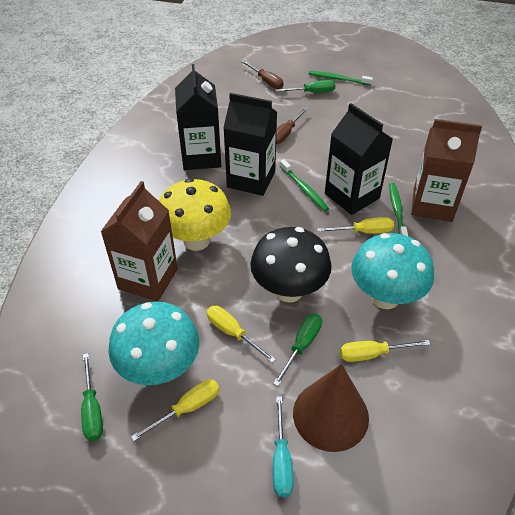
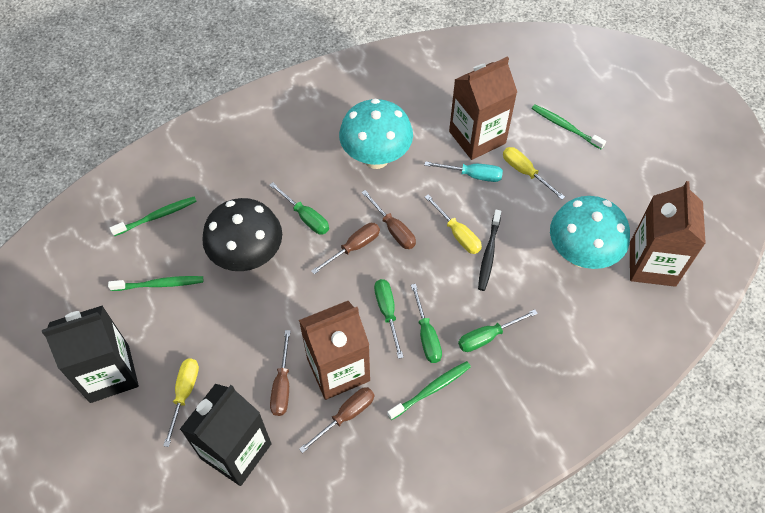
black carton: [175,64,221,170] [223,93,277,196] [325,103,393,215] = 3 -> [42,305,139,403] [180,384,272,486] = 2
black toothbrush: none = 0 -> [478,210,501,291] = 1
brown carton: [100,181,178,302] [411,119,482,222] = 2 -> [299,301,370,400] [449,56,517,160] [630,181,706,287] = 3
brown cone: [293,364,369,452] = 1 -> none = 0
brown screwdriver: [241,60,284,89] [276,107,309,144] = 2 -> [270,330,290,416] [299,387,374,453] [311,223,380,274] [361,190,416,249] = 4
green screwdriver: [81,353,103,441] [273,314,322,386] [275,80,336,93] = 3 -> [269,182,329,234] [374,279,404,359] [411,284,442,363] [458,309,538,352] = 4
green toothbrush: [280,159,329,211] [309,71,373,86] [389,183,408,236] = 3 -> [108,276,203,291] [110,197,197,236] [387,361,471,420] [531,104,606,149] = 4
yellow mushroom: [159,178,231,251] = 1 -> none = 0
yellow screwdriver: [131,379,220,441] [207,306,276,363] [317,217,394,234] [340,340,430,362] = 4 -> [163,358,199,447] [425,194,482,254] [503,147,565,200] = 3

